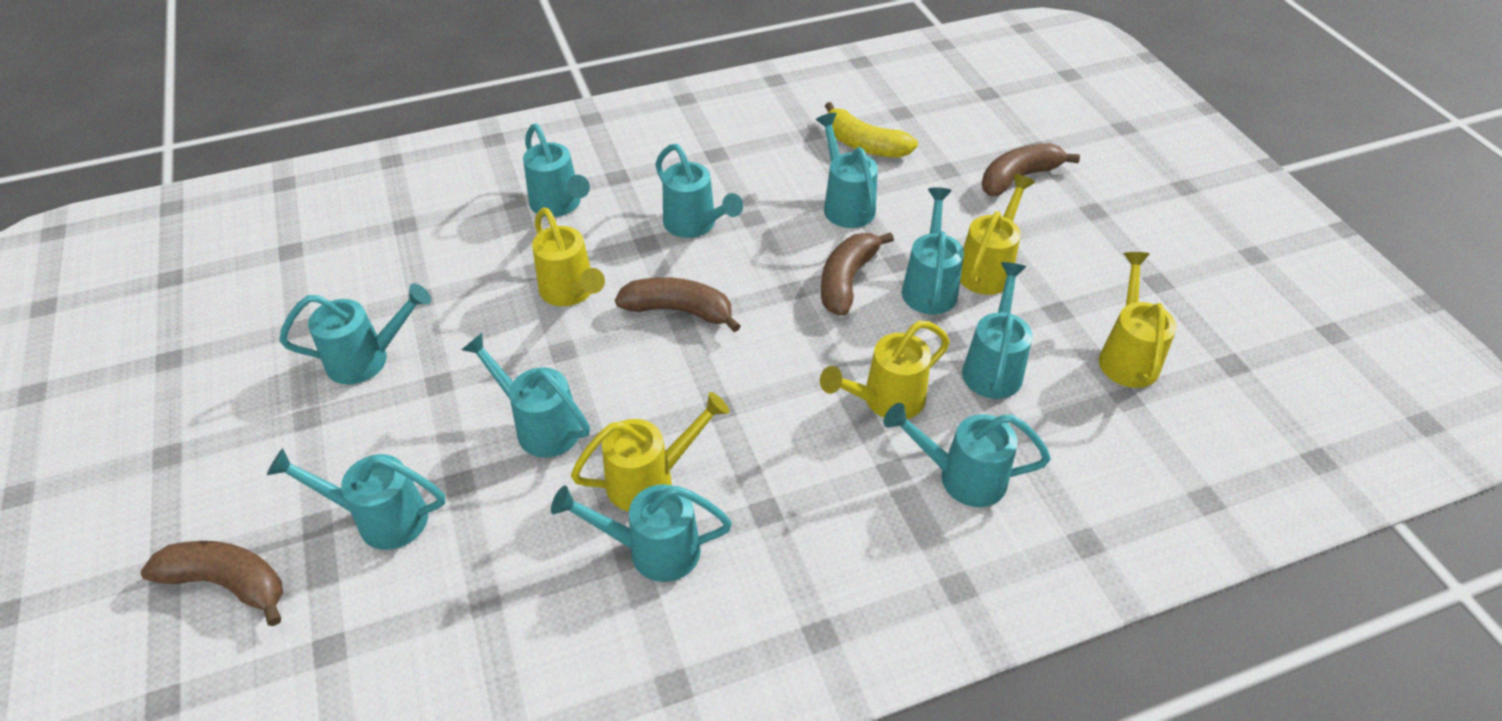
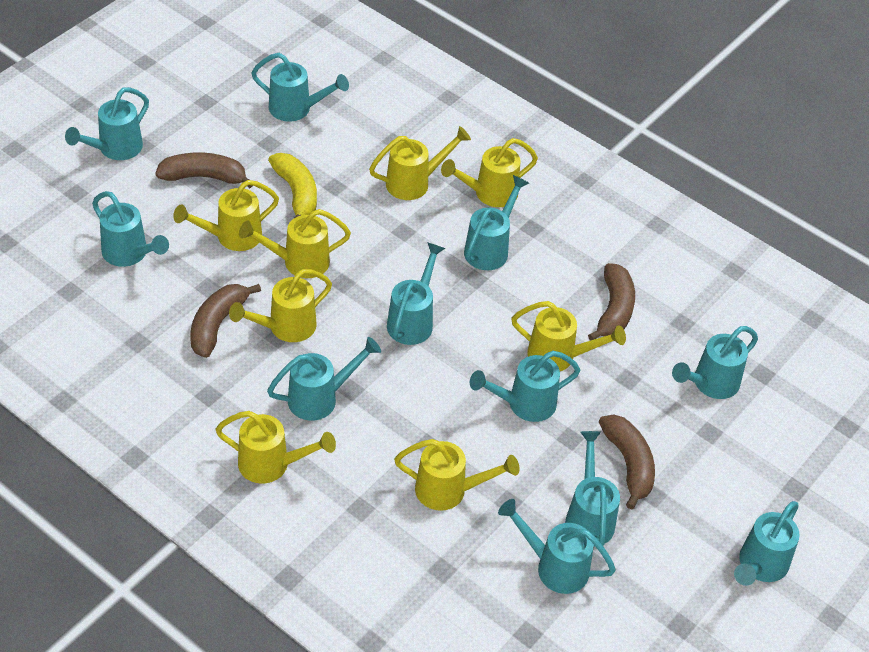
turquoise watering can: [267,448,445,550] [279,283,431,385] [461,333,590,458] [523,124,590,217] [551,484,732,582] [655,144,743,238] [816,113,878,228] [884,403,1051,507] [902,188,964,314] [962,262,1033,399] = 10 -> [65,87,149,160] [92,191,169,267] [251,53,349,122] [267,337,381,421] [387,242,445,345] [464,175,529,270] [470,351,580,422] [498,499,616,594] [565,431,620,547] [672,326,758,399] [734,501,800,586] = 11
yellow watering can: [532,207,605,306] [571,392,729,512] [820,321,950,419] [960,174,1035,295] [1099,252,1177,388] = 5 -> [173,180,279,251] [215,411,336,484] [229,269,332,342] [239,209,351,278] [369,126,471,200] [394,439,520,511] [441,138,538,207] [511,301,626,371] = 8

